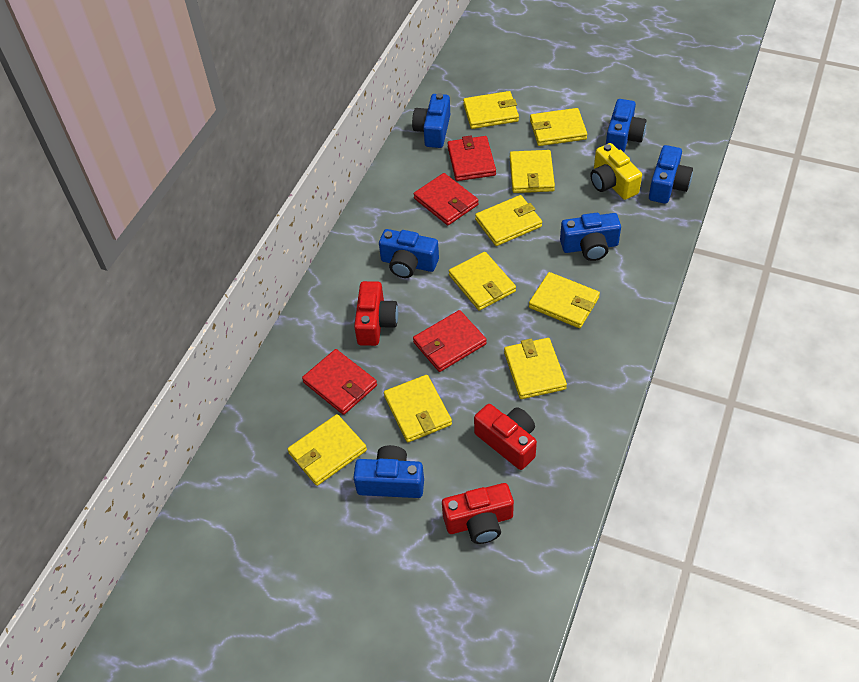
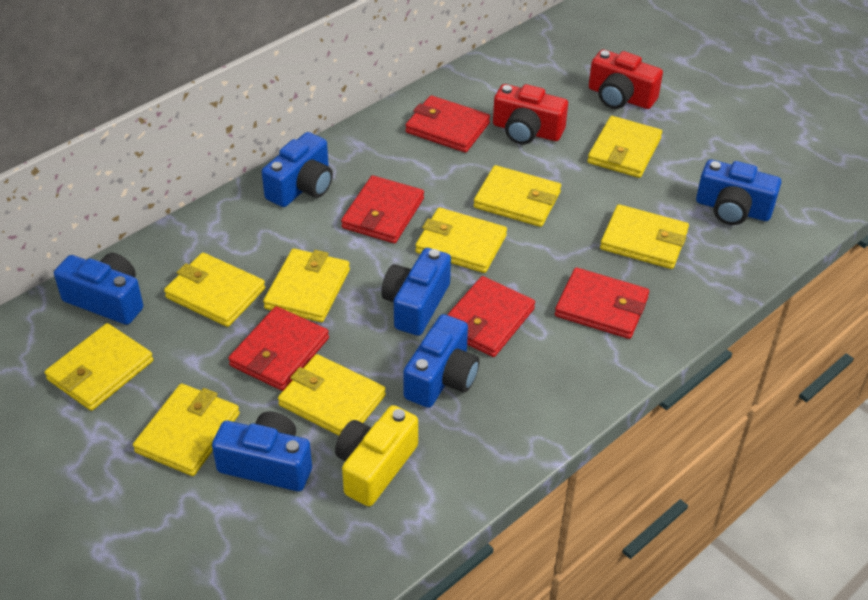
red camera: [354,281,398,346] [442,483,514,544] [474,404,537,470] = 3 -> [493,84,568,145] [589,49,663,109] = 2
red wallet: [302,349,377,415] [413,310,487,372] [414,173,479,225] [447,136,496,181] = 4 -> [228,306,329,391] [341,175,424,243] [405,95,490,153] [447,276,535,357] [555,268,649,339] = 5

